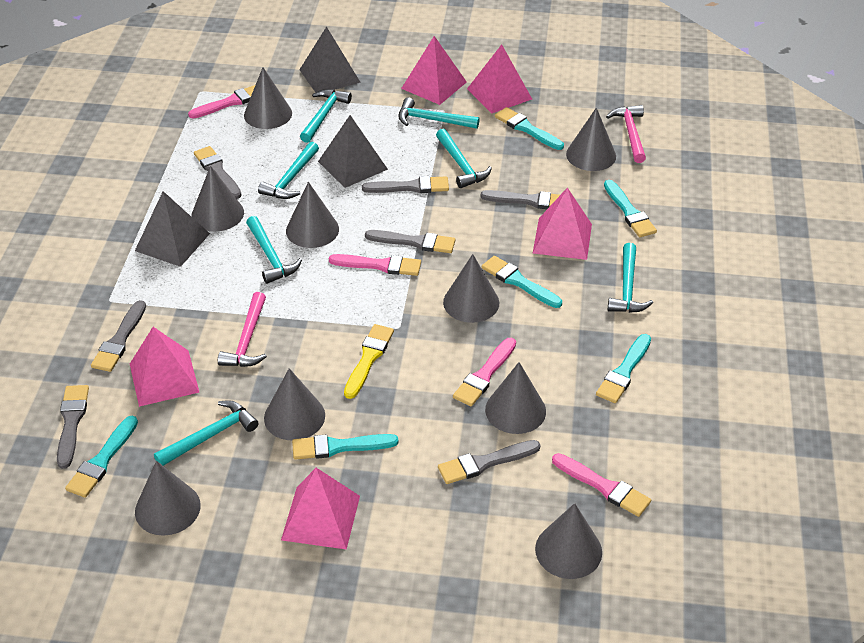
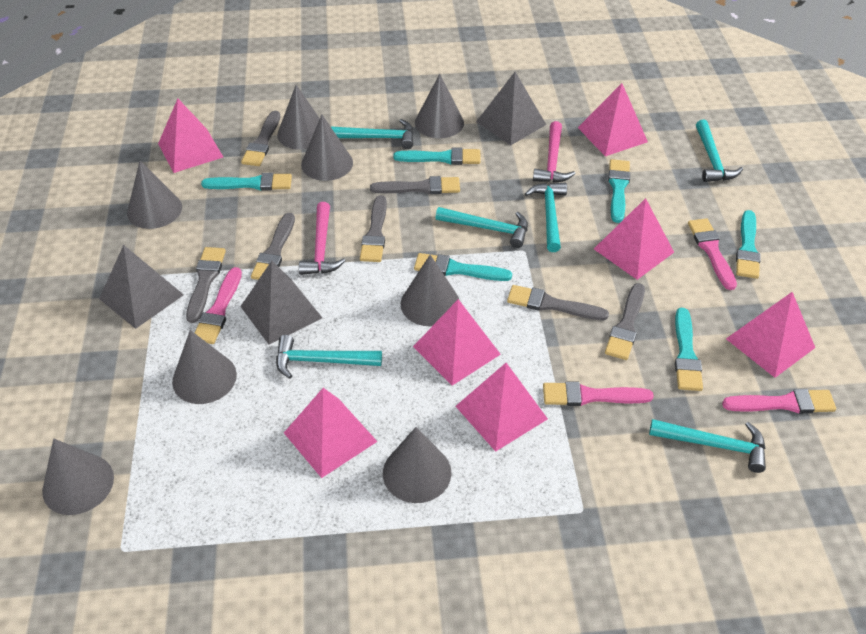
grey cone: [135,461,201,536] [192,166,244,231] [244,68,292,129] [264,368,325,440] [286,182,339,248] [443,254,499,323] [485,362,546,434] [535,503,602,579] [566,108,616,171] = 9 -> [42,439,114,515] [127,161,182,229] [172,330,237,404] [277,85,320,150] [301,115,353,181] [383,427,452,503] [401,255,459,326] [415,74,464,138] = 8
pink pyramid: [130,327,199,407] [281,468,360,550] [401,36,467,105] [467,44,532,113] [533,187,592,260] = 5 -> [158,99,223,173] [284,388,378,478] [413,299,501,386] [455,363,548,452] [578,83,648,156] [594,198,674,280] [726,292,815,378] = 7
turquoise hammer: [154,400,259,466] [246,216,302,284] [258,142,319,199] [300,89,352,143] [398,97,480,129] [436,129,492,188] [608,243,653,313] = 7 -> [276,335,382,379] [331,119,414,149] [435,207,528,248] [525,183,567,252] [649,419,766,473] [696,120,743,182] = 6
yellow brush: [344,324,394,399] = 1 -> none = 0

